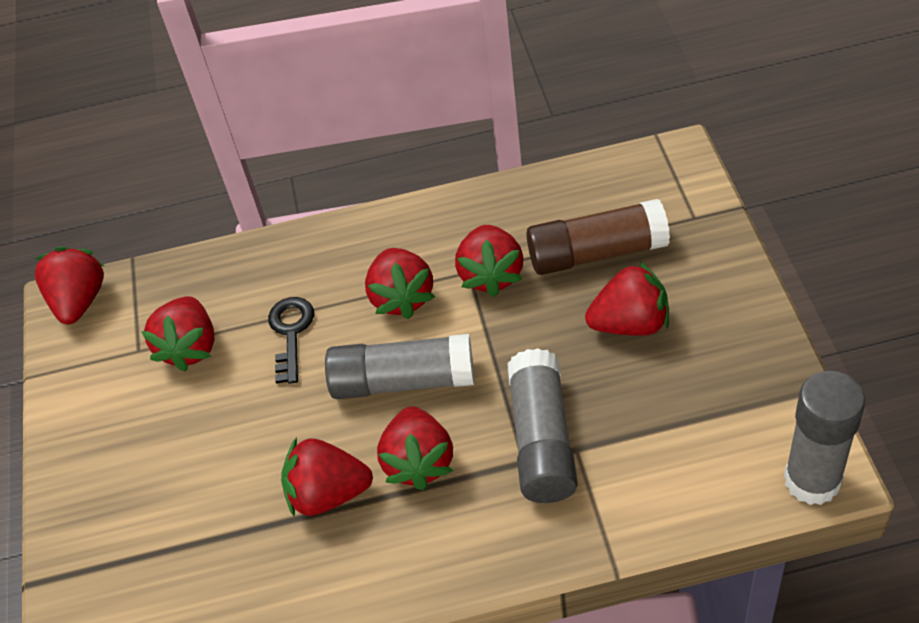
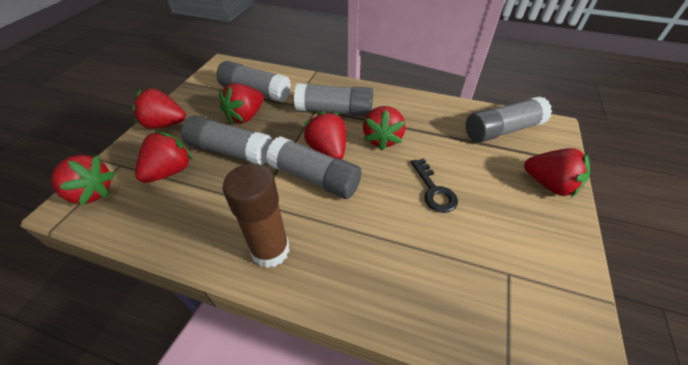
grey glue stick: [325,334,474,399] [507,348,578,503] [784,371,865,505] = 3 -> [181,115,272,165] [216,61,291,103] [266,136,362,199] [294,83,373,117] [466,96,552,143] = 5

